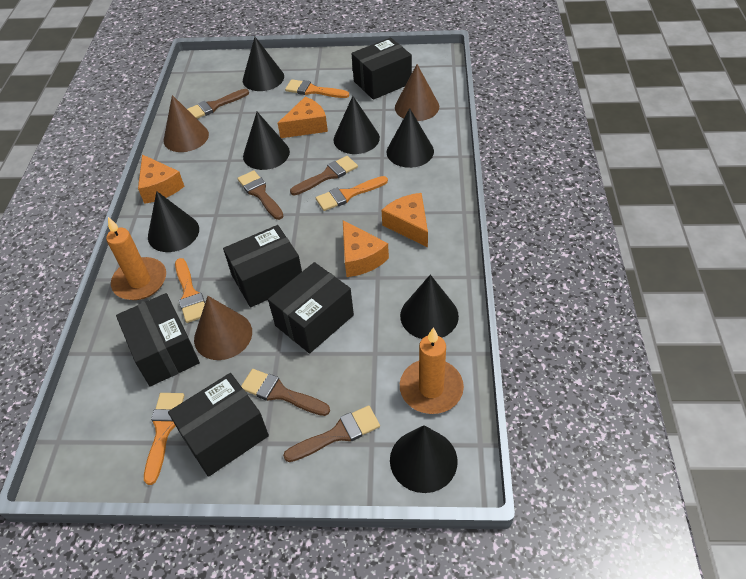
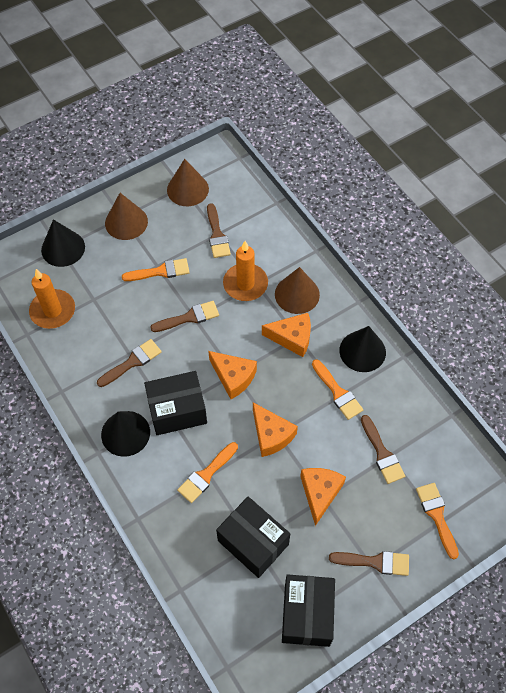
black box: [116,293,200,387] [168,373,269,477] [223,225,302,307] [268,262,354,354] [351,37,412,100] = 5 -> [144,371,207,435] [216,496,290,578] [282,574,335,647] = 3
black cone: [148,191,199,252] [243,37,284,91] [243,112,290,170] [333,96,380,154] [386,108,434,168] [390,425,458,493] [400,275,459,339] = 7 -> [41,219,85,267] [101,411,150,457] [339,326,386,372] = 3

